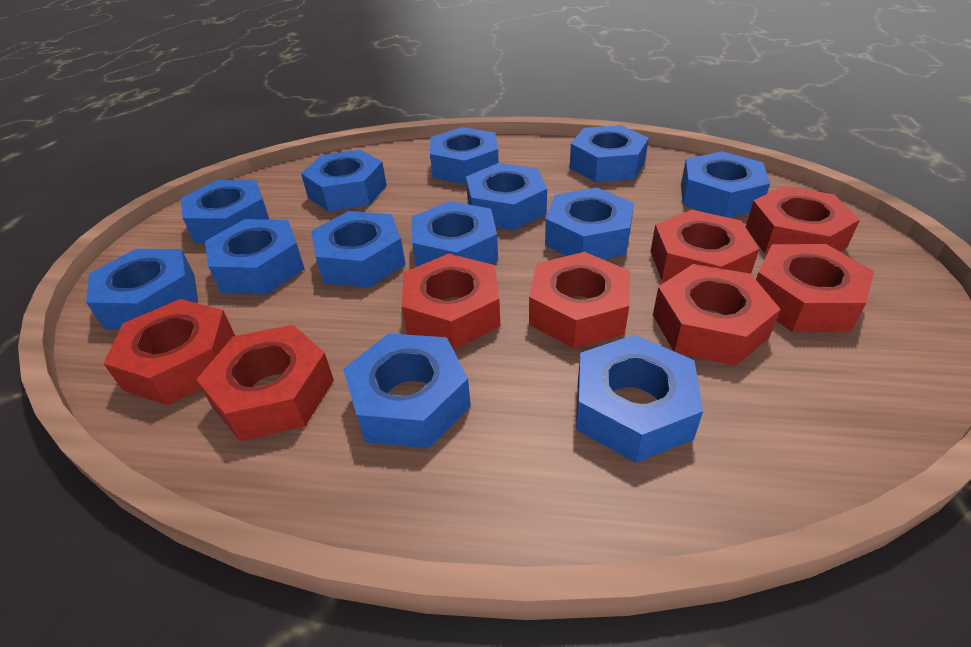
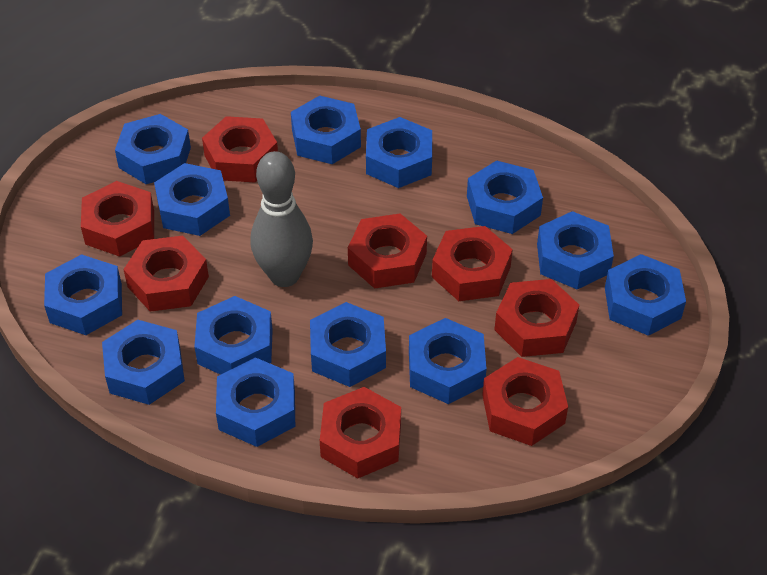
grey bowling pin: none = 0 -> [251,151,313,287] = 1

